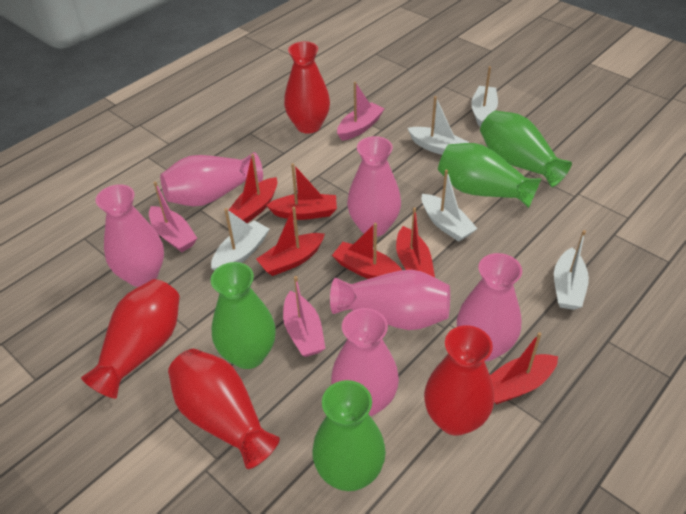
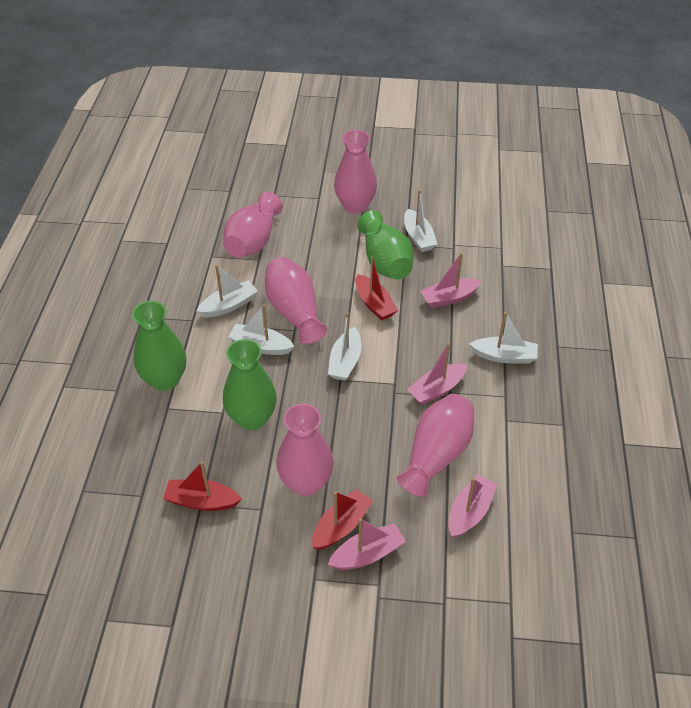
green vase: [210,262,276,369] [312,380,386,491] [438,143,542,208] [480,111,572,187] = 4 -> [132,301,186,391] [223,339,277,430] [357,211,413,280] = 3
pink boat: [149,182,197,252] [283,276,326,357] [337,82,384,141] = 3 -> [328,518,406,570] [407,343,467,405] [420,253,482,308] [449,474,497,538] = 4
pink vase: [95,184,164,287] [160,152,263,206] [330,270,450,330] [331,308,399,417] [347,136,401,237] [457,253,522,361] = 6 -> [223,192,283,258] [265,257,327,344] [276,404,334,496] [334,130,377,214] [397,394,474,497] = 5
red boat: [229,154,277,223] [256,207,325,276] [266,163,337,220] [332,223,402,279] [396,207,435,278] [490,332,558,404] = 6 -> [163,461,242,511] [312,489,374,550] [355,256,398,321] = 3
red vase: [81,279,180,398] [168,349,280,469] [284,41,330,134] [424,325,494,436] = 4 -> none = 0

